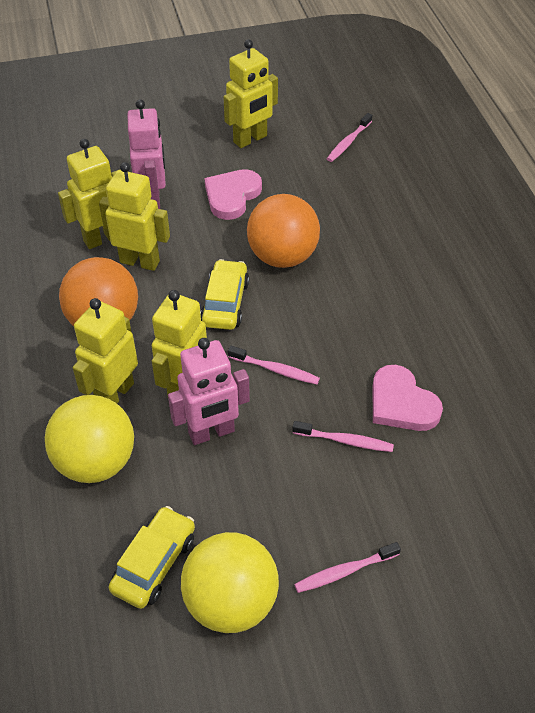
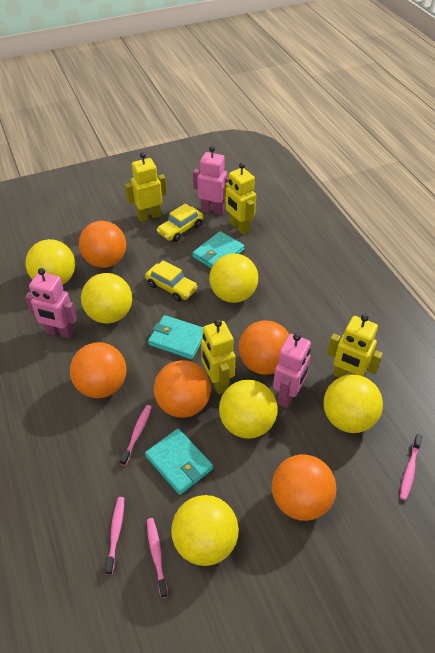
orange ball: [59,257,138,326] [247,194,320,268] = 2 -> [70,342,127,398] [79,221,126,268] [154,360,211,418] [239,320,289,375] [272,454,336,521] = 5
pink heart: [204,169,262,220] [372,365,443,431] = 2 -> none = 0
pink robot: [127,99,166,209] [168,338,250,445] = 2 -> [25,268,77,339] [193,146,229,215] [273,333,311,408] = 3
turquoise wallet: none = 0 -> [145,429,213,495] [148,315,203,359] [192,231,244,268] = 3
yellow ball: [45,395,134,483] [181,532,279,633] = 2 -> [26,239,75,285] [81,273,132,324] [171,495,239,566] [209,254,258,303] [219,380,278,439] [323,375,383,433] = 6
yellow robot: [58,139,116,249] [73,298,138,403] [99,162,170,271] [152,290,207,395] [224,39,278,148] = 5 -> [125,152,167,222] [201,319,236,394] [225,162,256,235] [327,314,383,378] = 4

